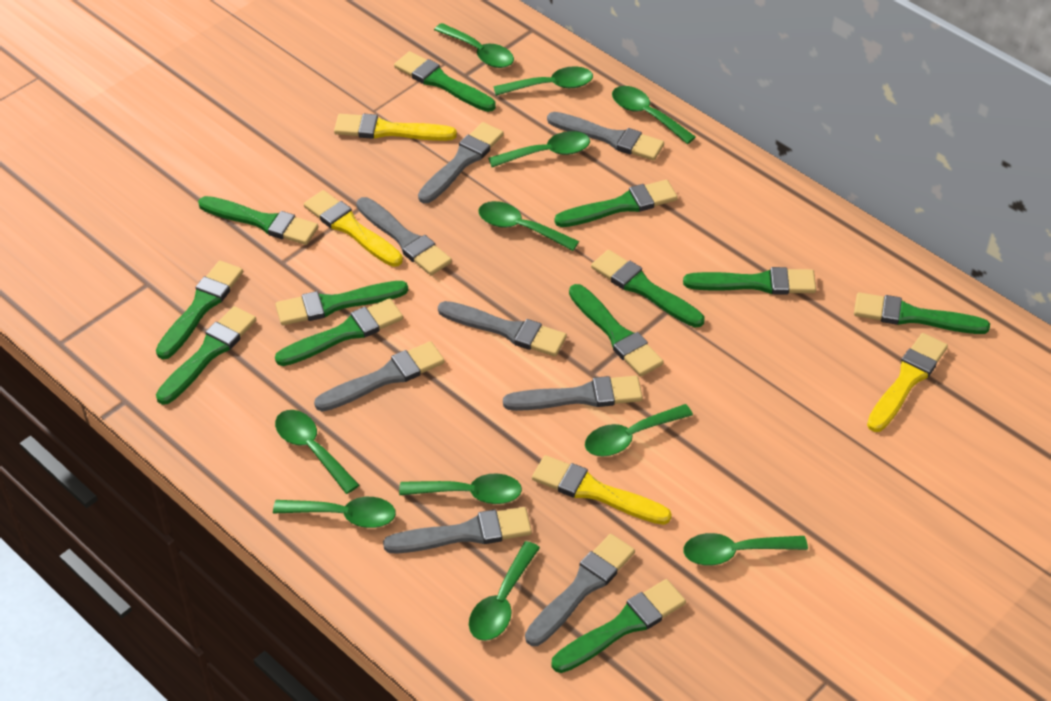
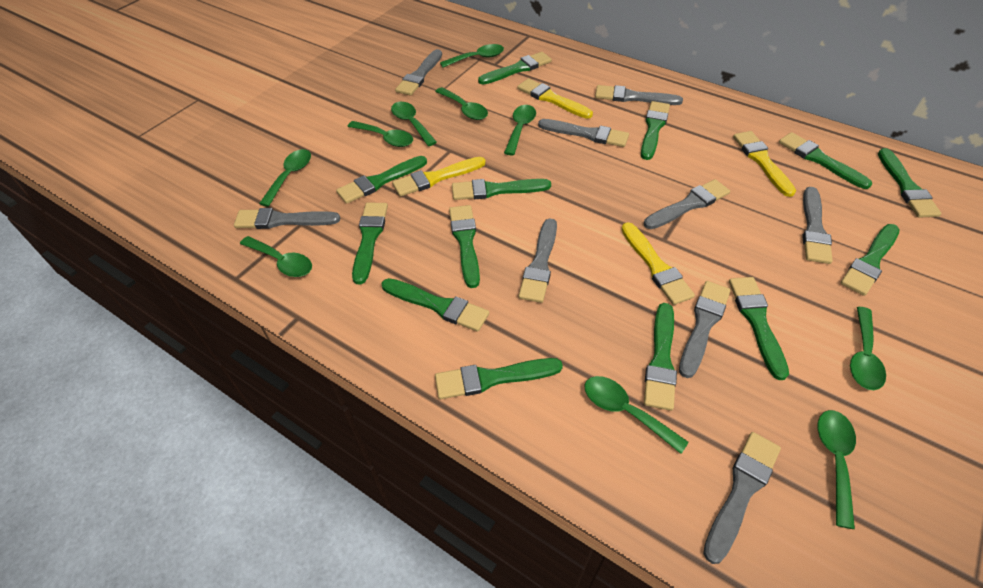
green brush: [156,261,243,359] [156,306,256,405] [198,196,318,245] [275,281,408,325] [275,298,403,366] [394,51,496,112] [551,579,686,673] [554,180,678,227] [569,284,664,376] [591,250,705,328] [683,267,816,295] [854,292,990,334] = 12 -> [336,156,427,204] [352,202,388,284] [381,278,489,332] [435,358,563,399] [449,205,480,288] [452,179,551,200] [478,52,552,85] [641,101,670,160] [644,303,677,411] [729,277,789,380] [779,132,872,189] [841,224,900,296] [878,148,942,218] = 13
green spoon: [273,497,396,528] [275,410,359,494] [399,474,522,504] [434,23,514,68] [469,541,540,641] [478,201,579,251] [488,131,590,167] [493,66,593,96] [585,404,693,456] [612,86,696,144] [683,533,808,565] = 11 -> [240,236,312,277] [259,149,311,207] [347,121,413,147] [391,102,437,146] [435,87,488,120] [440,44,504,68] [504,105,536,155] [585,376,689,454] [817,410,856,529] [850,307,886,390] = 10
grey brush: [314,341,445,412] [356,197,452,275] [383,507,532,554] [418,122,504,203] [438,301,567,356] [503,376,643,411] [525,534,635,646] [547,112,664,161] = 8 -> [234,208,340,229] [395,49,442,96] [518,218,557,303] [538,119,629,147] [595,85,683,105] [644,179,730,229] [679,281,731,378] [703,432,781,564] [802,187,833,264] = 9

